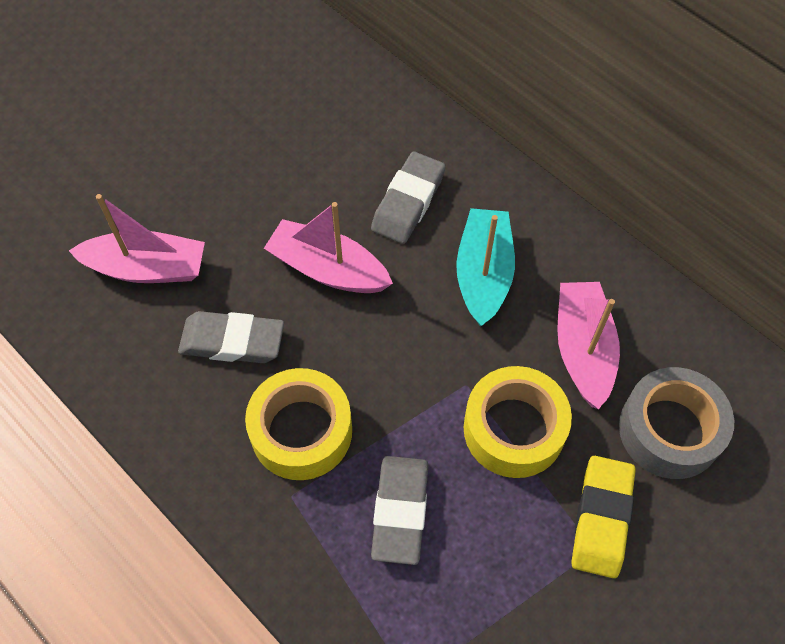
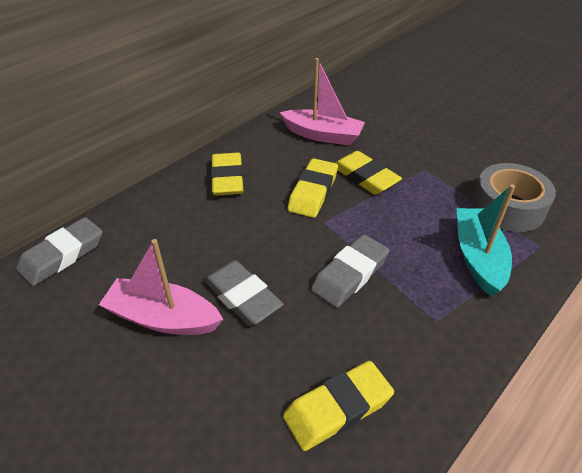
pink boat: [69,194,205,283] [264,202,393,293] [557,282,620,409] = 3 -> [99,239,223,335] [280,58,365,146] = 2
yellow eraser: [572,456,636,578] = 1 -> [211,153,243,196] [283,361,394,451] [288,158,338,218] [335,151,402,195] = 4
yellow tape: [245,368,352,480] [464,366,572,478] = 2 -> none = 0

